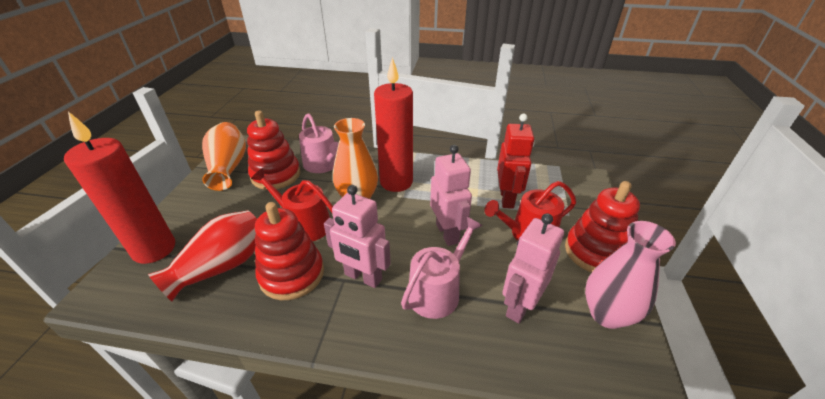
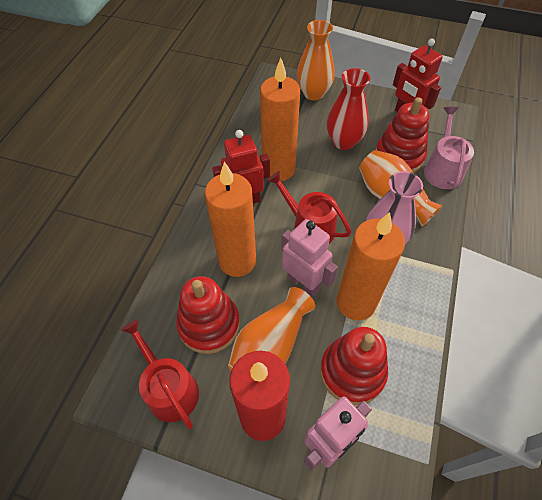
orange candle: none = 0 -> [205,161,256,277] [260,58,300,181] [336,212,405,320] = 3
orange vase: [202,122,246,191] [333,118,378,199] = 2 -> [228,287,315,371] [297,20,335,100] [359,150,443,227] = 3
pink robot: [324,185,391,288] [430,145,472,246] [502,213,564,323] = 3 -> [281,219,338,297] [304,396,372,471] = 2
pink watering can: [299,113,339,173] [401,217,483,319] = 2 -> [424,107,474,189] = 1
red candle: [64,111,175,264] [374,57,413,192] = 2 -> [229,351,290,441] = 1
red robot: [497,114,534,209] = 1 -> [212,130,270,204] [393,39,443,112] = 2

